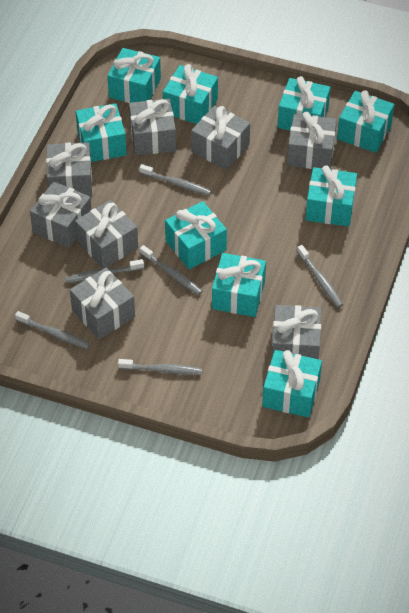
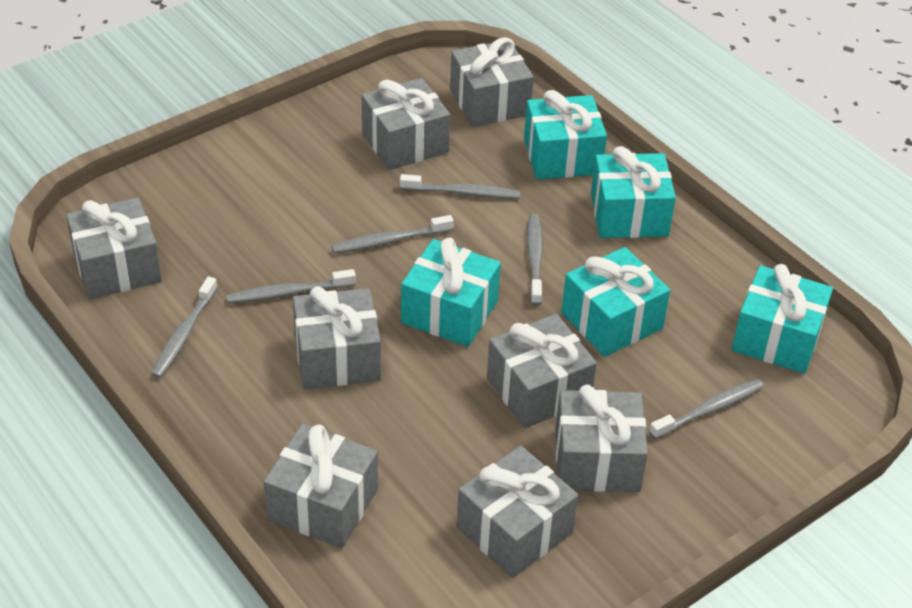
turquoise gift: [76,103,127,162] [107,48,161,103] [163,64,218,124] [165,201,227,269] [212,253,266,317] [262,350,322,418] [278,76,330,130] [305,166,357,227] [337,90,394,153] = 9 -> [401,238,501,347] [524,90,607,179] [561,247,670,357] [591,146,676,238] [732,264,833,374] = 5

